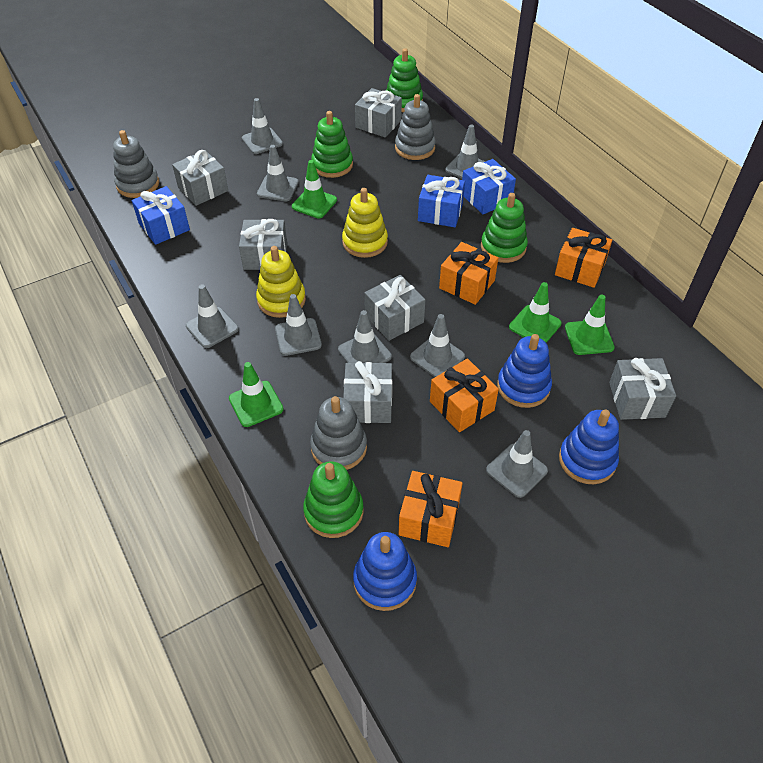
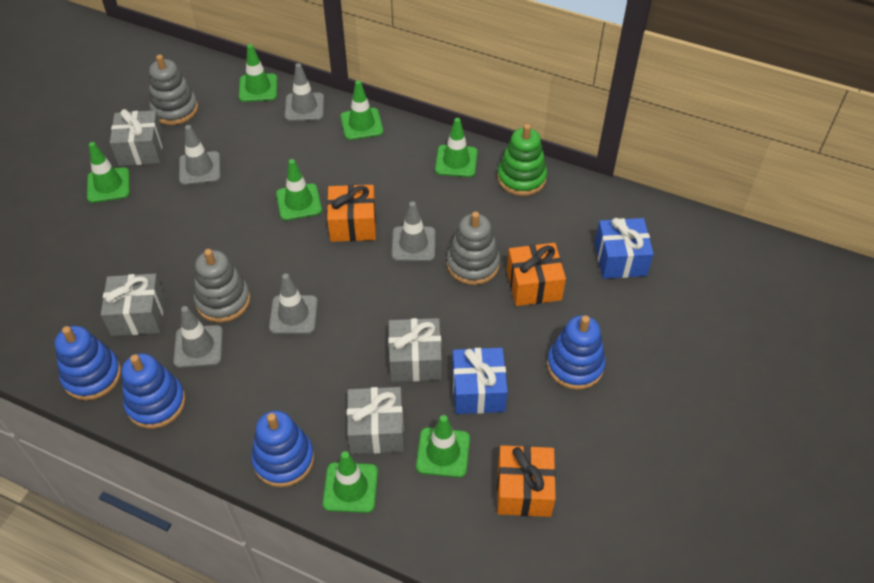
blue gift: [132,186,190,245] [418,175,465,227] [462,159,516,214] = 3 -> [452,348,508,414] [595,218,654,279] = 2
blue stacking toy: [353,532,417,611] [497,334,552,408] [559,410,619,484] = 3 -> [55,326,121,400] [122,353,185,429] [251,410,314,487] [547,315,606,390] = 4
green stacking toy: [303,461,364,538] [311,111,353,178] [386,48,423,112] [481,193,528,263] = 4 -> [497,124,547,196] = 1
green traffic cone: [229,362,283,427] [292,160,337,218] [509,282,562,343] [565,295,615,355] = 4 -> [87,142,130,203] [239,44,277,102] [276,159,322,221] [323,451,378,513] [340,80,383,140] [416,415,470,478] [435,118,478,177] = 7
grey gift: [172,150,228,206] [239,219,287,270] [343,361,392,423] [355,88,402,137] [365,275,425,341] [609,358,676,420] = 6 -> [101,274,165,336] [110,109,163,166] [347,387,404,454] [388,318,442,382] = 4
grey traffic cone: [186,284,239,348] [242,98,283,154] [257,145,299,201] [275,294,322,356] [338,310,392,363] [410,314,465,377] [446,125,486,178] [486,430,548,498] = 8 -> [173,306,223,368] [179,125,221,185] [269,273,318,334] [285,63,324,121] [392,201,435,261] = 5
orange gift: [399,471,463,547] [430,358,499,432] [439,242,498,305] [555,228,612,288] = 4 -> [327,185,376,242] [497,445,556,517] [507,243,566,306] = 3
yellow stacking toy: [256,246,306,318] [342,188,388,258] = 2 -> none = 0

